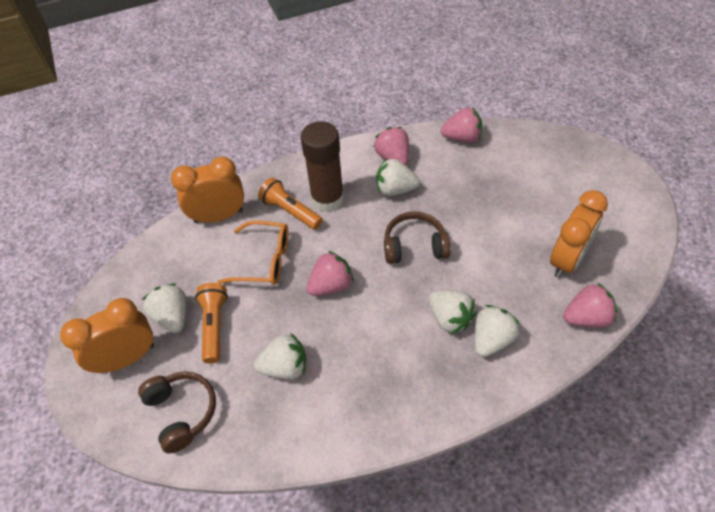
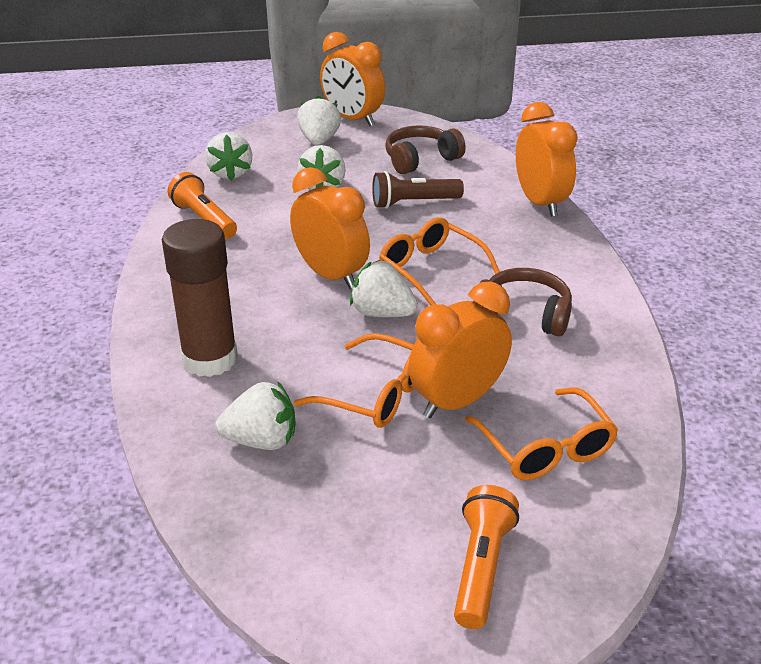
brown flashlight: none = 0 -> [372,171,464,209] = 1
orange clock: [60,298,154,373] [171,157,244,223] [550,190,608,278] = 3 -> [290,167,370,289] [320,32,385,126] [408,282,512,418] [516,102,578,217] = 4
orange glasses: [218,221,289,285] = 1 -> [294,333,415,428] [379,217,500,305] [465,388,619,480] = 3
pink strawberry: [306,251,354,296] [374,127,409,166] [441,107,482,143] [563,282,617,327] = 4 -> none = 0

